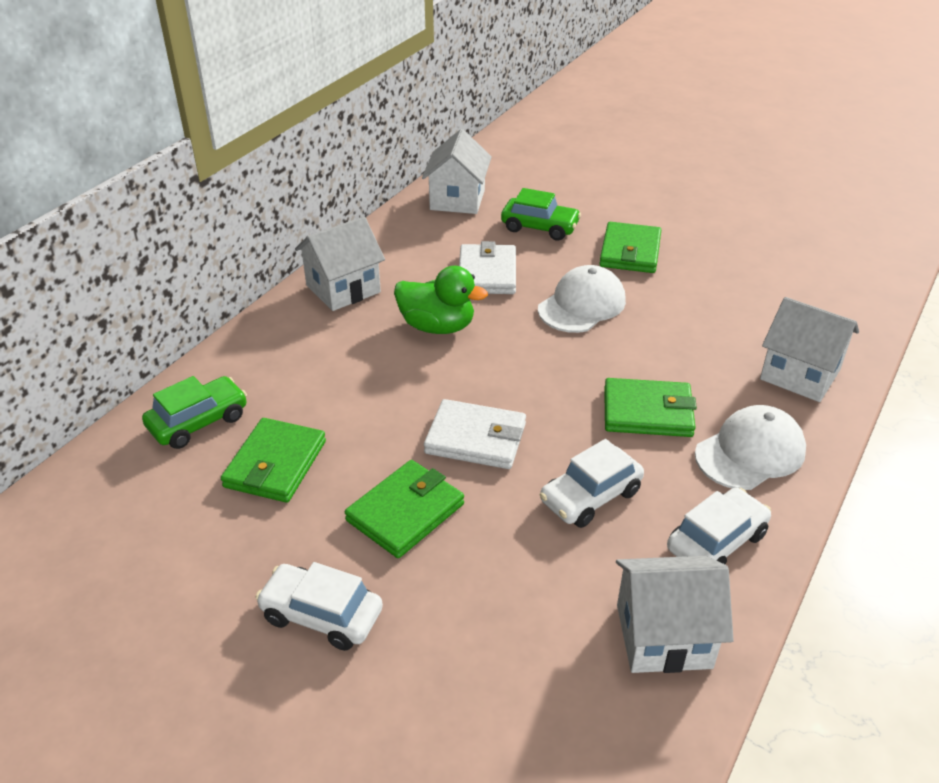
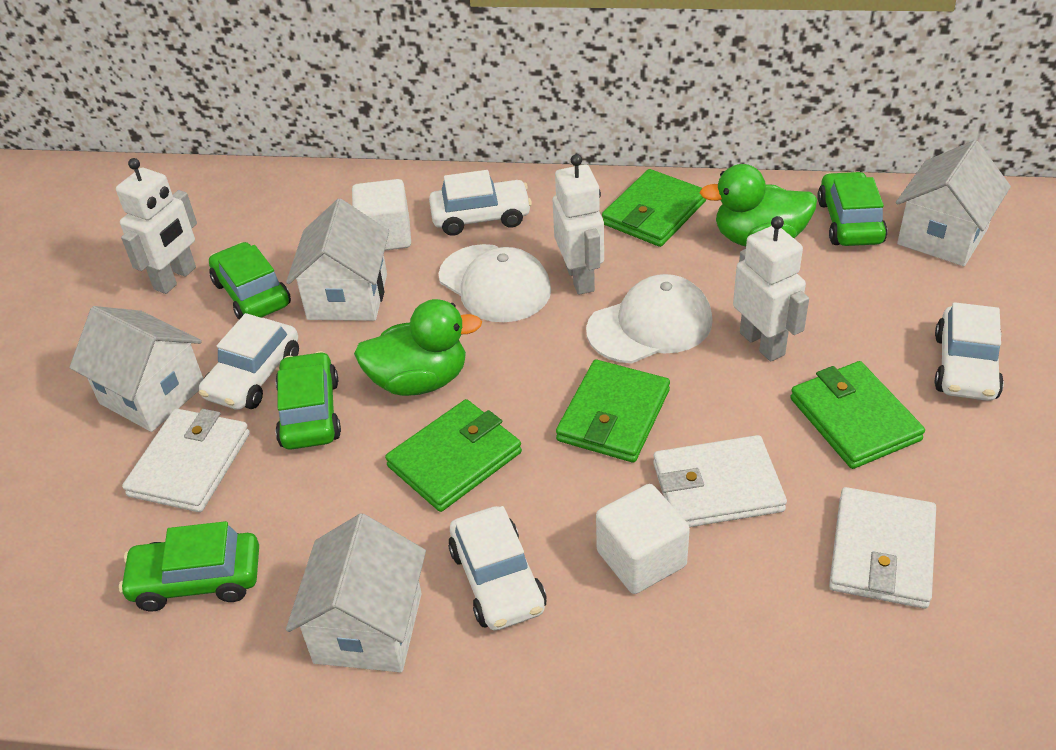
green car: [142,376,247,449] [501,188,581,241] = 2 -> [119,521,259,611] [209,242,291,319] [275,351,341,450] [817,171,887,246] = 4
green duck: [394,266,488,334] = 1 -> [354,299,482,396] [700,164,817,246] = 2
white car: [255,562,383,651] [540,439,644,528] [667,487,771,565] = 3 -> [199,313,299,410] [429,170,532,236] [448,506,547,630] [935,302,1004,401] = 4
white cube: none = 0 -> [352,179,411,250] [596,484,690,594] = 2
white robot: none = 0 -> [116,158,197,294] [553,154,604,295] [733,216,809,362] = 3
white wallet: [424,399,526,469] [459,241,516,294] = 2 -> [122,409,250,512] [653,435,787,527] [829,487,936,609] = 3

